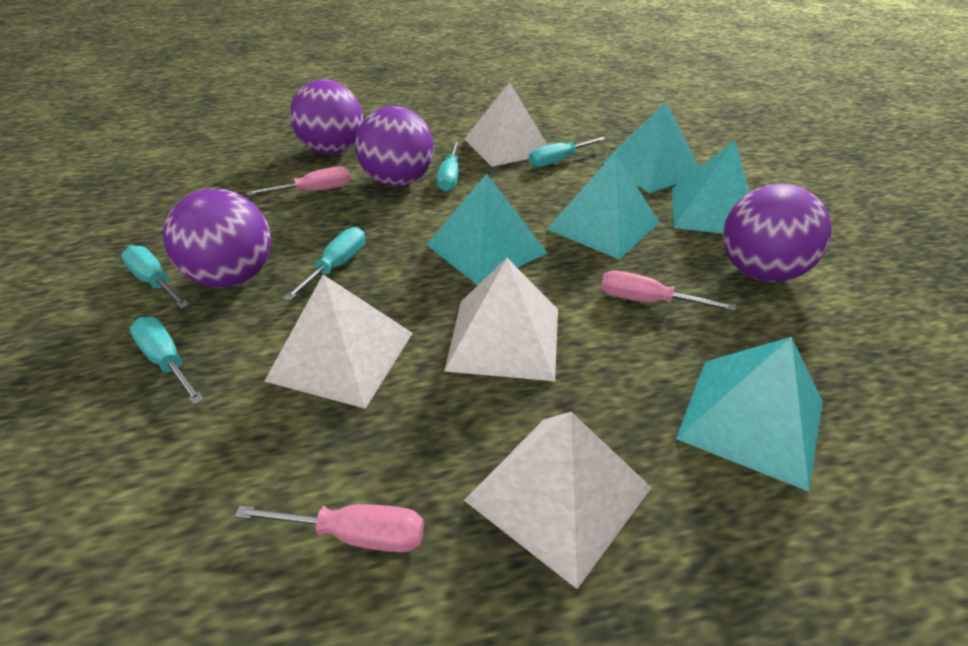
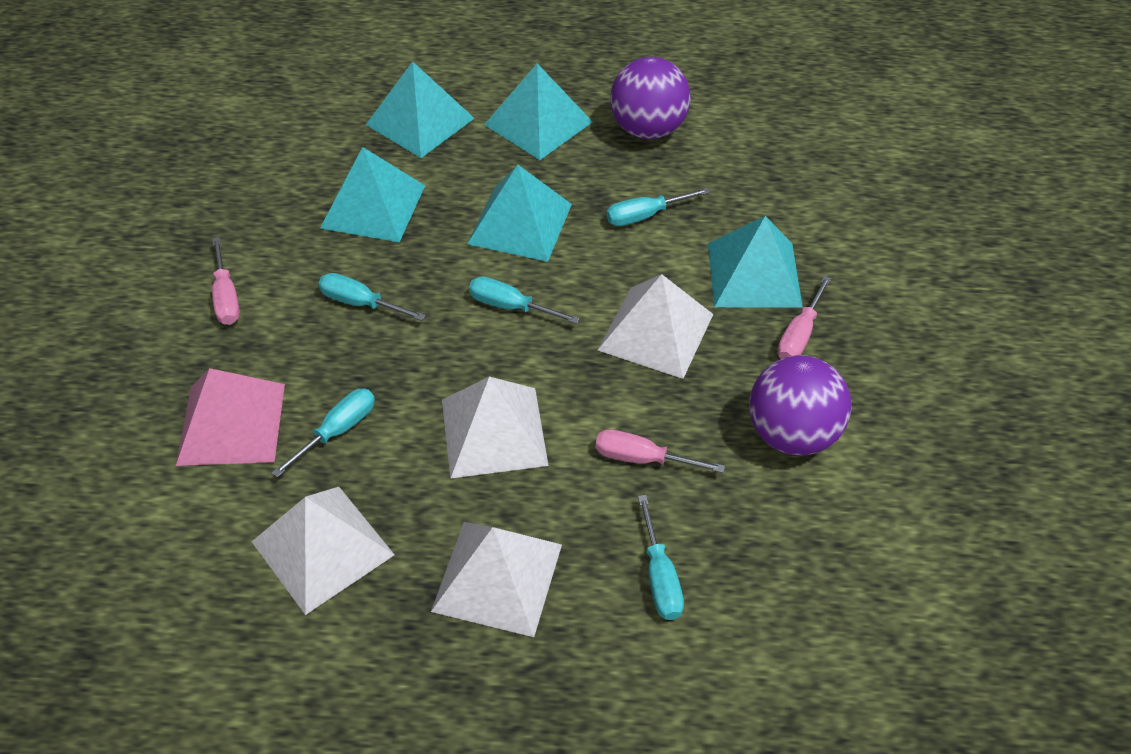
pink pyramid: none = 0 -> [176,368,285,466] = 1
purple ball: [163,188,271,288] [290,79,363,154] [355,106,434,187] [723,184,832,282] = 4 -> [610,57,691,139] [749,355,851,456] = 2

